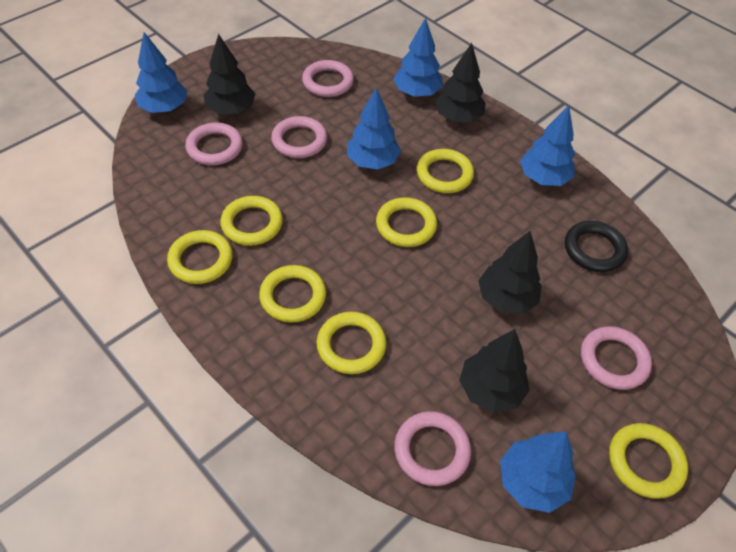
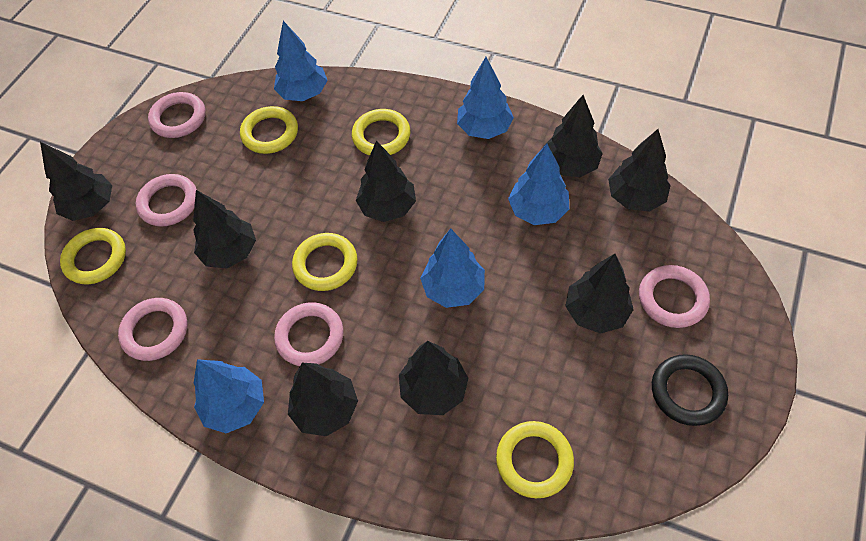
black tree: [203,34,255,114] [435,43,486,122] [459,329,530,413] [478,231,542,314] = 4 -> [40,142,112,221] [193,190,256,269] [288,363,358,436] [356,141,416,222] [399,341,469,415] [543,95,603,177] [565,254,634,334] [608,129,671,211] = 8
yellow ring: [167,230,233,284] [220,196,283,246] [259,265,326,323] [316,312,386,374] [376,197,437,247] [417,149,474,193] [609,423,688,499] = 7 -> [60,228,126,284] [240,106,298,154] [292,233,358,291] [352,109,410,156] [496,421,574,498] = 5

